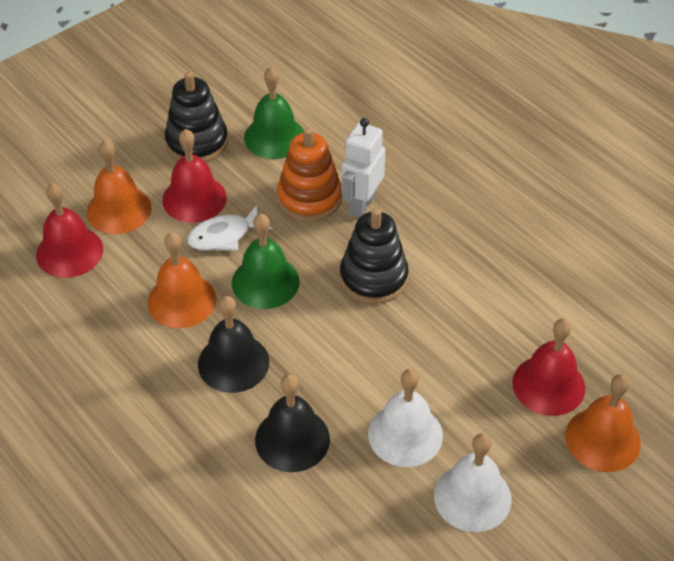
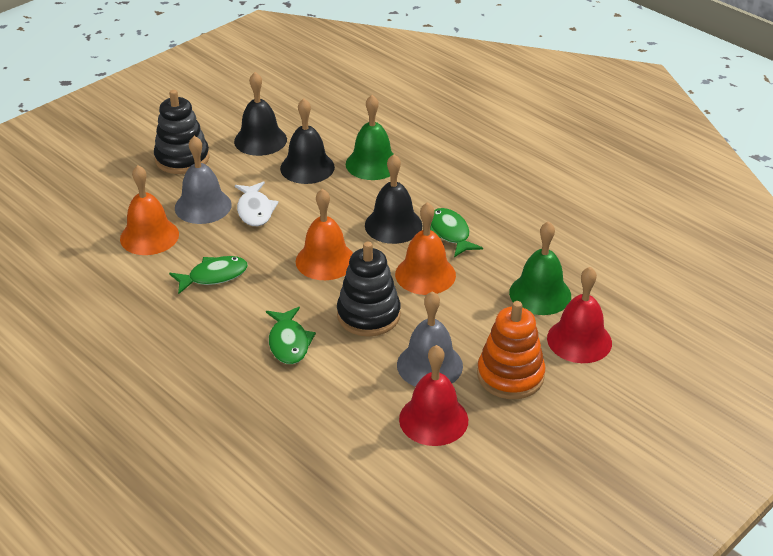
black bell: [198,296,269,393] [255,374,330,472] = 2 -> [234,72,287,156] [280,98,335,184] [365,154,422,244] = 3
green fish: none = 0 -> [169,256,248,295] [266,307,316,364] [430,208,483,257] = 3
grey bell: none = 0 -> [175,136,232,224] [397,291,463,387] = 2
red bell: [36,183,103,278] [162,129,227,223] [512,319,585,416] = 3 -> [399,345,468,446] [547,267,612,363] = 2
white bell: [368,369,443,467] [434,433,512,532] = 2 -> none = 0
white robot: [341,118,385,218] = 1 -> none = 0

